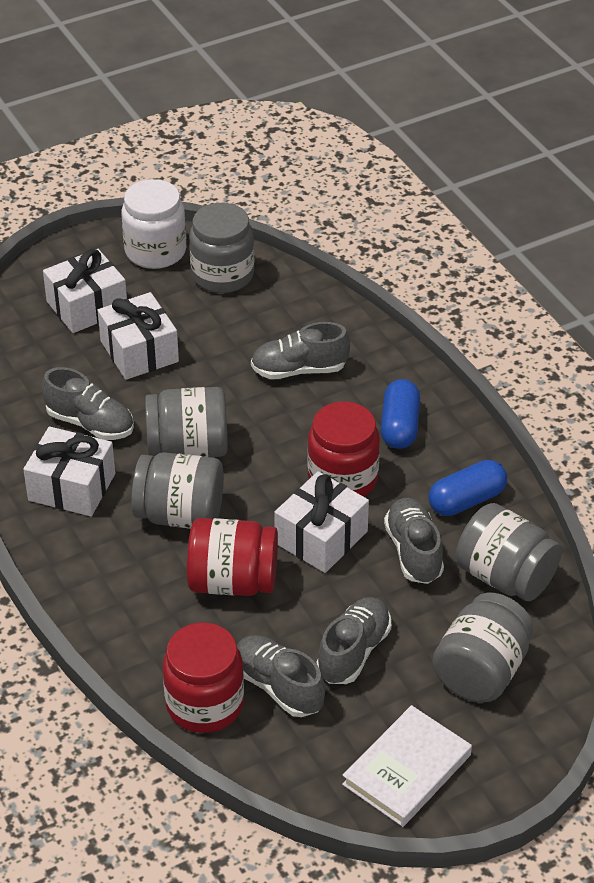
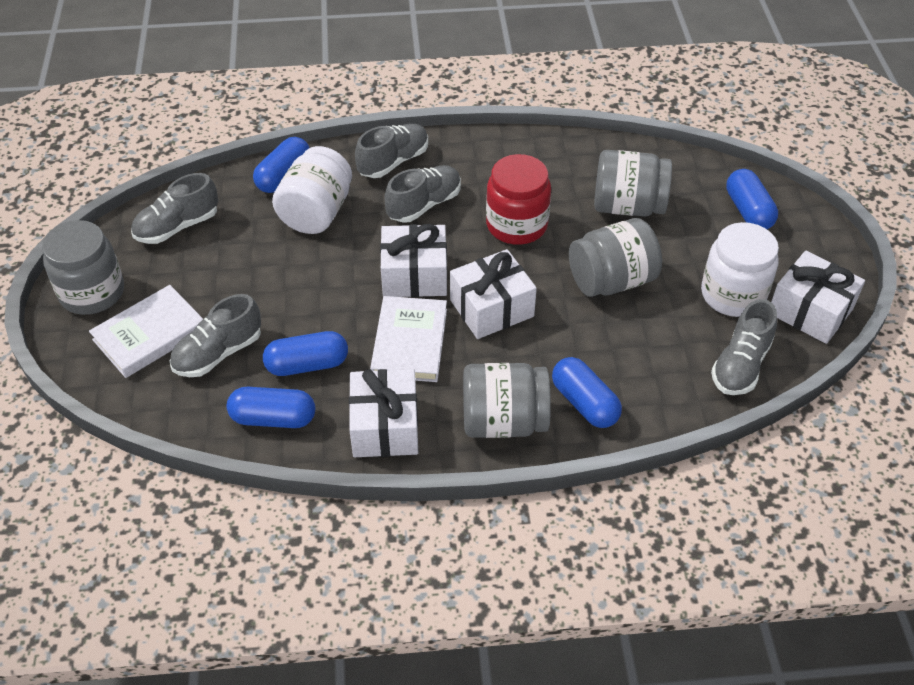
blue capsule: [381,379,420,449] [428,460,507,516] = 2 -> [227,387,315,428] [253,137,309,193] [263,331,348,376] [552,357,622,428] [726,169,778,229] = 5
grey jar: [131,452,224,529] [145,387,228,457] [189,203,254,293] [433,593,534,702] [456,503,562,601] = 5 -> [42,220,124,315] [463,363,551,438] [569,218,662,297] [594,150,672,216] = 4
red jar: [163,622,244,733] [187,518,278,596] [307,401,380,497] = 3 -> [486,154,551,245] = 1
white book: [342,705,472,827] = 1 -> [89,285,203,378] [370,296,447,382] = 2
white jar: [121,179,186,269] = 1 -> [272,146,352,234] [701,222,779,317] = 2

